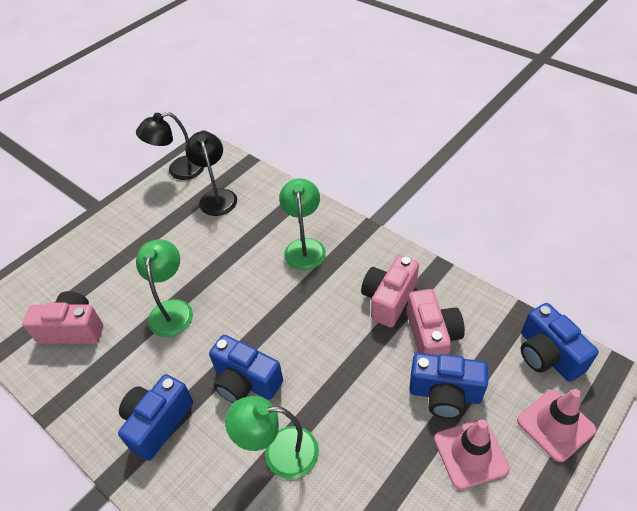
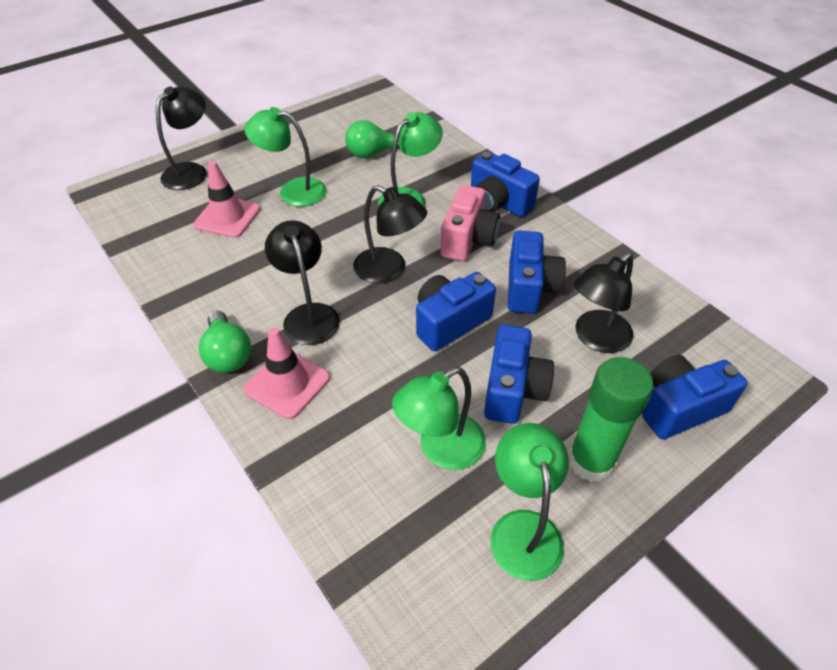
black lamp: [136,112,204,180] [185,131,237,216] = 2 -> [156,86,207,190] [265,220,340,345] [353,185,427,284] [574,252,633,353] = 4
blue camera: [118,374,193,461] [209,335,283,403] [409,353,488,419] [521,303,599,382] = 4 -> [416,272,496,351] [471,151,540,217] [484,325,554,424] [508,231,566,314] [642,355,748,439] = 5
green glue stick: none = 0 -> [568,357,654,482] = 1
green lamp: [136,239,193,337] [225,396,319,479] [279,178,326,270] = 3 -> [244,107,326,207] [378,112,443,206] [392,367,486,470] [490,423,569,581] = 4
green light bulb: none = 0 -> [199,311,251,373] [345,120,400,158] = 2
pink camera: [22,291,103,344] [361,255,419,327] [407,289,465,355] = 3 -> [441,185,500,261] = 1

